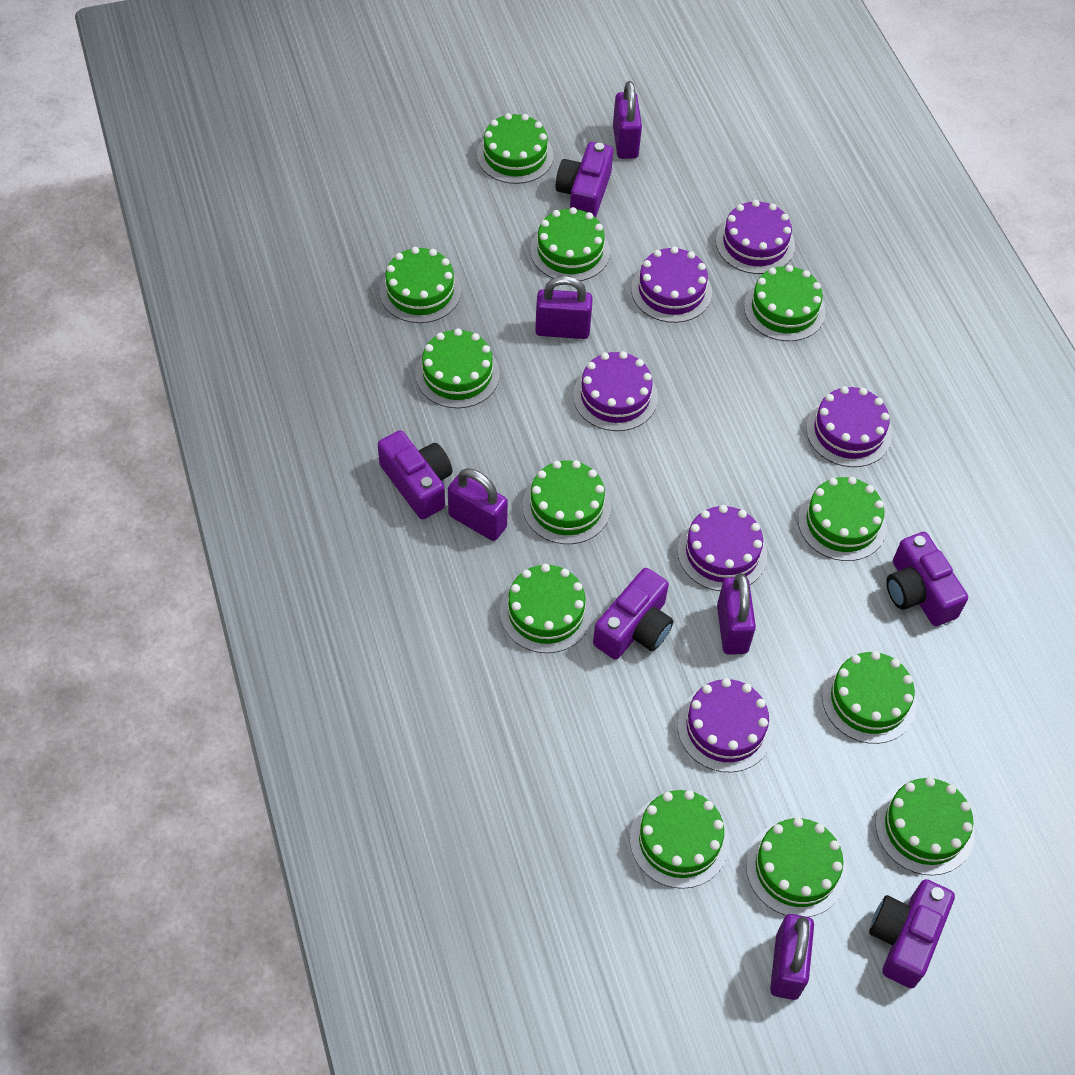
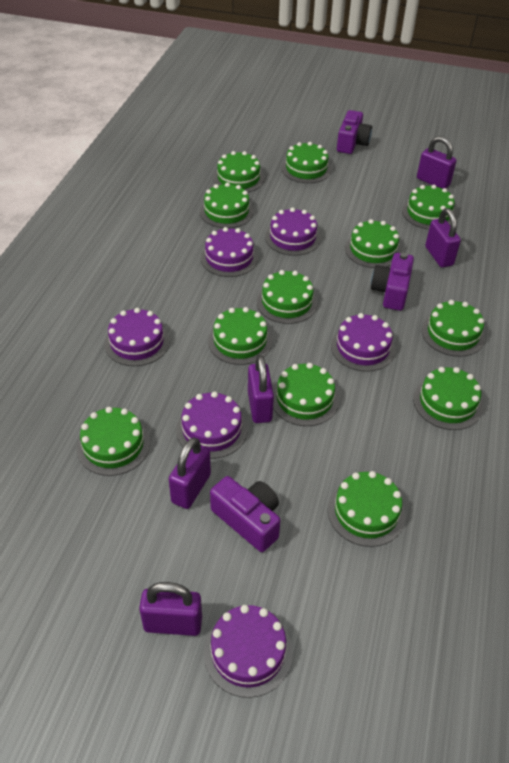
purple camera: [378,430,452,519] [556,142,613,217] [593,568,674,660] [869,879,955,988] [886,532,968,626] = 5 -> [210,476,280,552] [337,110,372,154] [371,253,414,311] = 3

